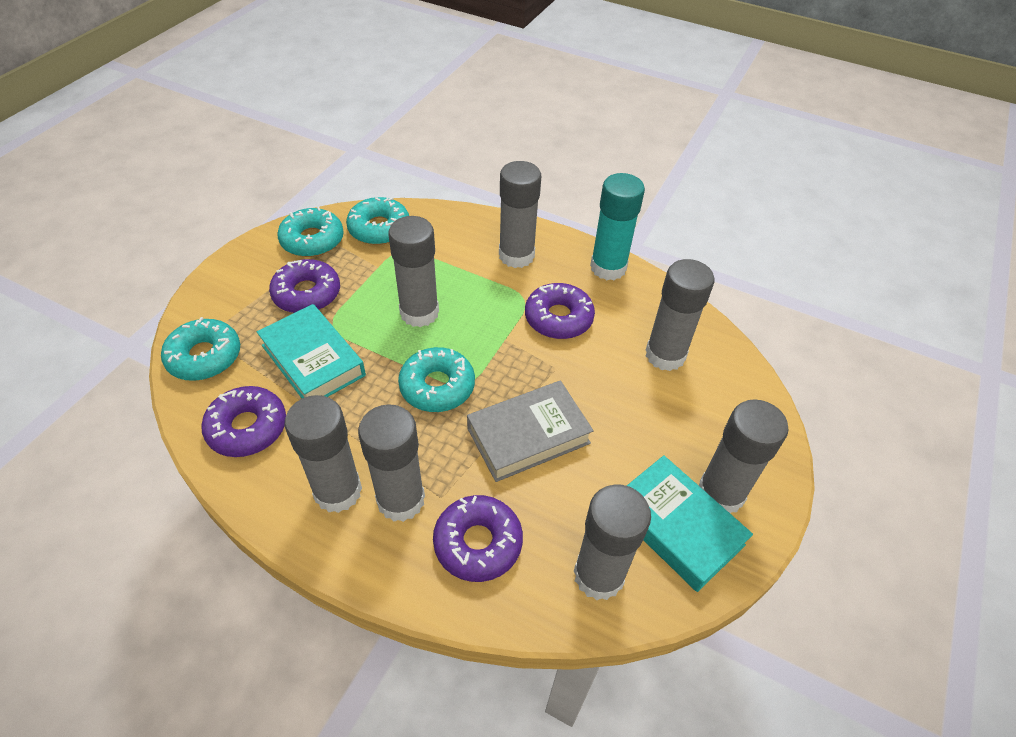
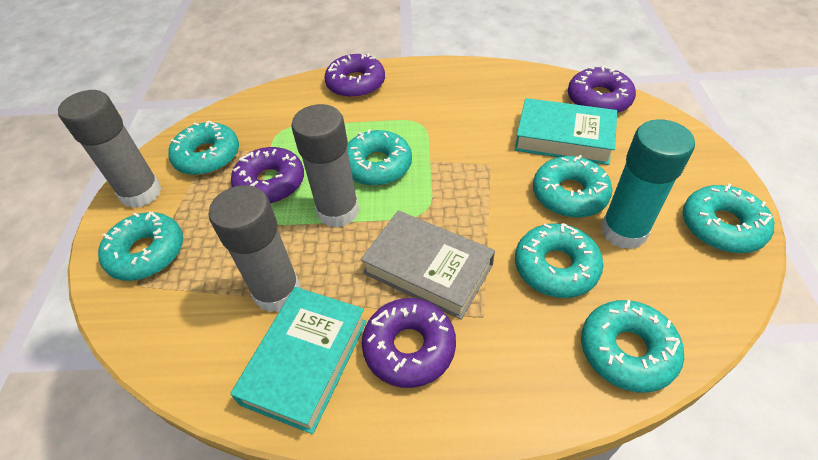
grey glue stick: [285,395,362,513] [358,404,425,522] [388,216,439,327] [499,161,541,268] [574,484,651,600] [646,259,714,371] [698,399,789,513] = 7 -> [58,90,162,208] [209,185,301,313] [291,104,359,228] = 3
turquoise donut: [161,317,240,381] [277,207,344,257] [346,197,409,245] [398,347,475,412] = 4 -> [98,212,183,281] [168,121,239,175] [347,129,412,186] [515,223,603,298] [533,155,612,218] [581,300,684,393] [683,184,774,253] = 7

